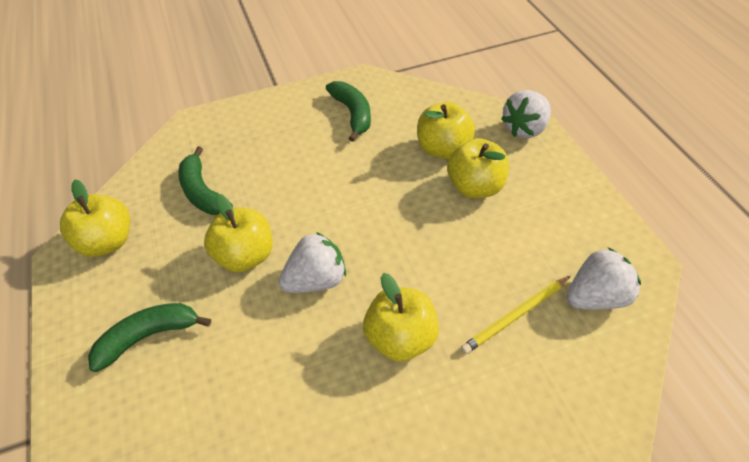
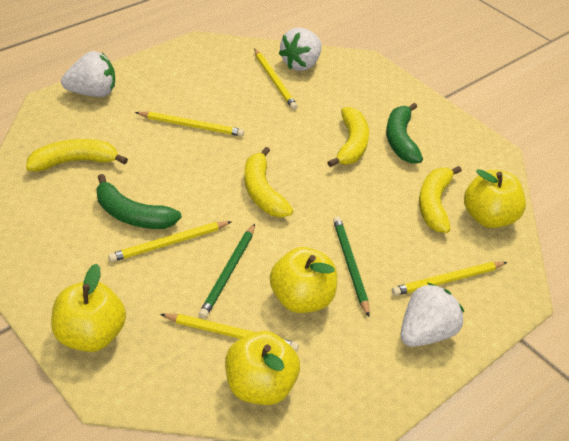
green banana: [88,303,211,372] [178,146,233,215] [326,81,371,142] = 3 -> [96,174,181,229] [386,103,423,164] = 2
green pencil: none = 0 -> [199,224,255,319] [333,216,370,317] = 2
yellow apple: [60,180,130,257] [204,194,272,272] [363,273,439,362] [417,102,475,159] [447,138,509,198] = 5 -> [51,264,126,352] [225,331,300,405] [270,247,337,313] [464,169,526,228] = 4
yellow banana: none = 0 -> [26,139,128,171] [244,147,293,218] [327,107,369,167] [419,166,462,233] = 4
yellow pencil: [461,276,570,354] = 1 -> [108,221,232,262] [135,112,244,136] [160,314,299,352] [254,48,298,110] [392,262,507,296] = 5

